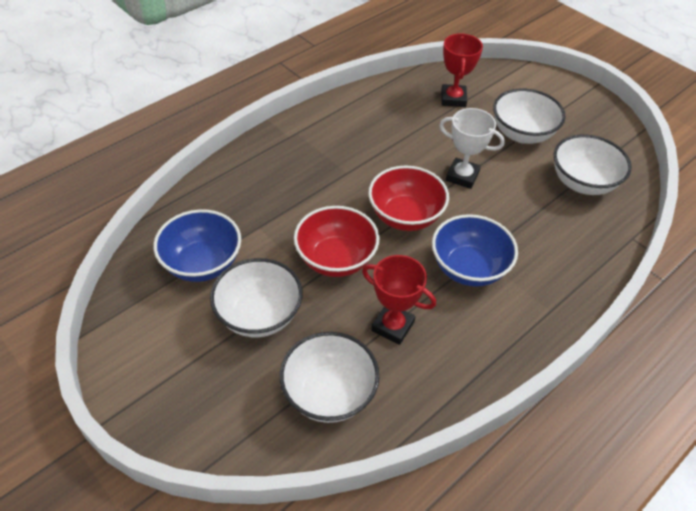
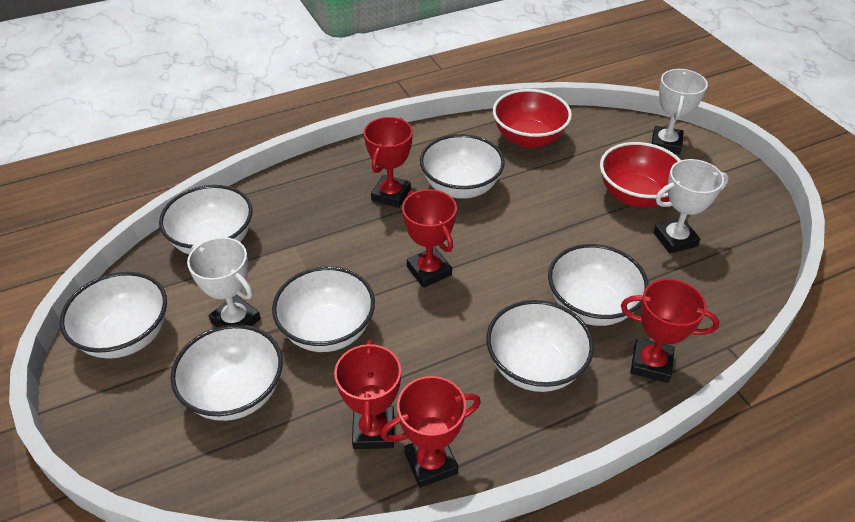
blue bowl: [153,209,241,282] [432,214,518,287] = 2 -> none = 0
red trophy: [362,255,436,345] [441,34,483,107] = 2 -> [334,340,401,449] [364,117,413,208] [381,376,481,488] [402,189,457,288] [621,279,719,383] = 5
white bowl: [210,258,303,337] [280,332,380,423] [493,89,565,144] [554,134,632,195] = 4 -> [60,272,167,359] [159,185,253,255] [171,324,283,421] [272,266,375,352] [420,134,505,199] [486,300,594,392] [548,244,649,326] = 7
white trophy: [439,108,505,189] = 1 -> [187,237,261,327] [652,69,708,154] [653,159,729,254] = 3

